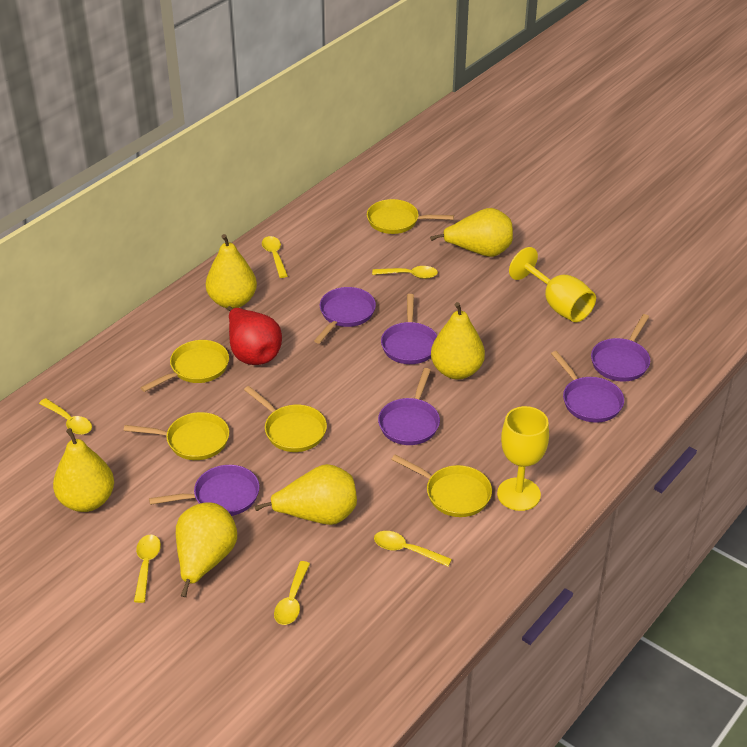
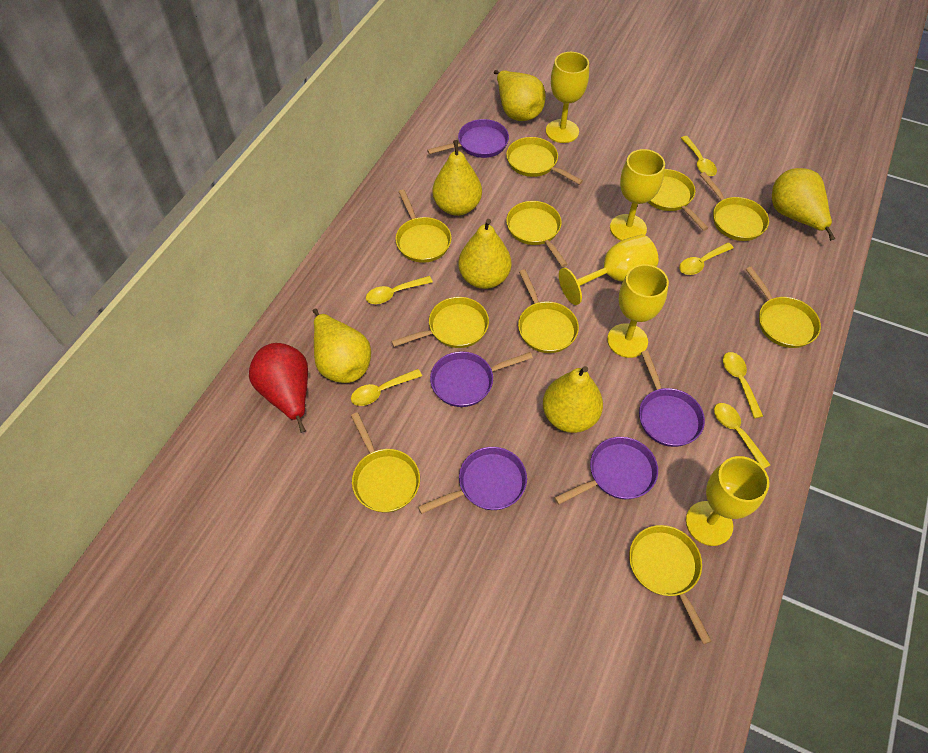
purple pan: [149,465,260,516] [314,287,376,344] [378,368,440,445] [381,294,437,364] [551,351,624,423] [591,314,650,382] = 6 -> [418,447,527,514] [427,119,509,158] [430,351,533,407] [554,437,658,505] [639,350,705,447] = 5
yellow goblet: [497,406,549,511] [509,247,596,322] = 2 -> [546,52,589,143] [559,234,659,305] [607,264,669,358] [610,149,665,241] [686,456,769,546] = 5
yellow pan: [124,412,229,460] [141,340,229,392] [244,386,327,452] [367,199,454,234] [391,455,492,517] = 5 -> [351,412,420,513] [391,297,489,348] [395,189,452,263] [506,137,583,185] [506,201,568,267] [518,269,579,353] [629,525,712,645] [648,169,708,231] [700,172,769,241] [746,267,821,348] = 10

